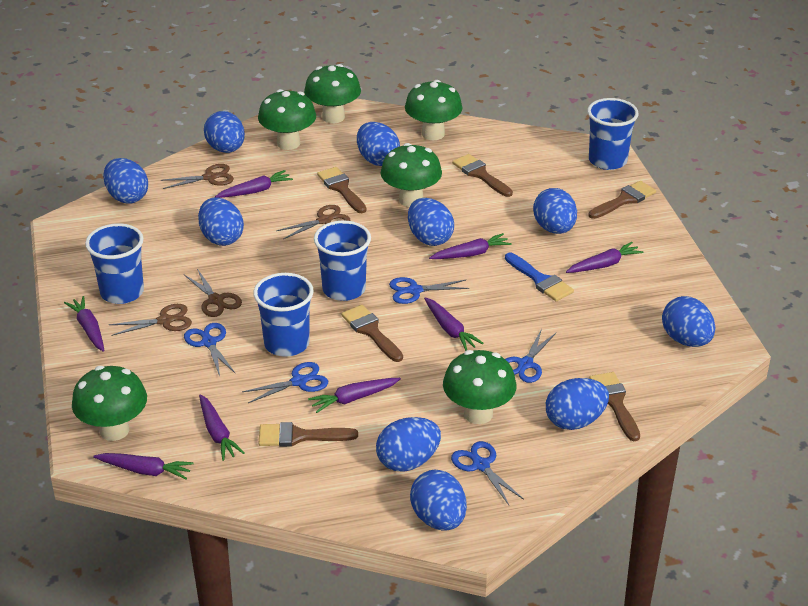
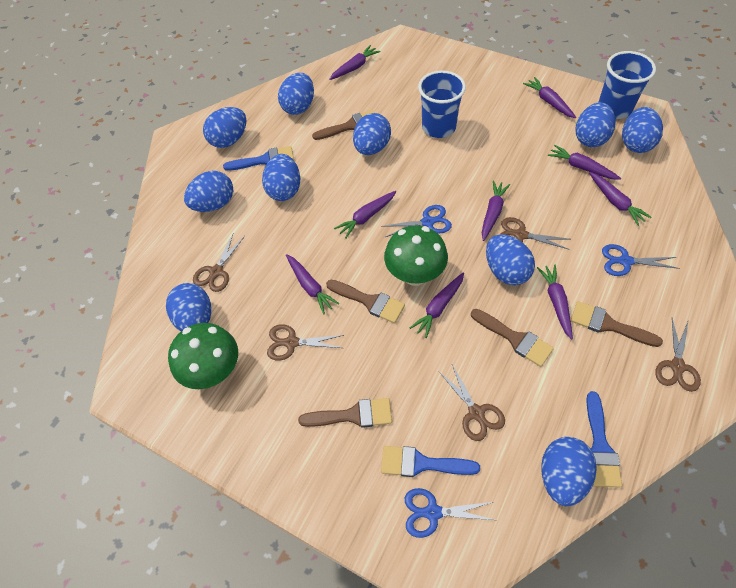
blue brush: [505,252,574,301] = 1 -> [223,146,294,171] [381,446,480,477] [586,391,622,487] = 3
blue cup: [85,223,144,304] [253,273,314,357] [314,221,371,301] [587,98,639,170] = 4 -> [418,70,466,138] [598,51,656,119] = 2
blue scissors: [184,323,236,376] [242,362,328,403] [389,277,469,304] [451,441,524,505] [505,329,556,383] = 5 -> [381,205,452,237] [405,488,495,538] [602,244,680,276] = 3
brown brush: [259,422,358,447] [317,167,367,213] [341,305,403,362] [452,154,513,197] [588,181,656,219] [589,372,640,441] = 6 -> [298,398,392,428] [312,110,375,140] [326,280,405,323] [471,309,554,367] [571,301,663,347] = 5
brown scissors: [109,304,192,336] [161,164,234,189] [184,269,242,317] [276,205,350,239] = 4 -> [193,234,245,292] [267,324,344,361] [439,365,505,441] [499,217,570,250] [655,318,701,392] = 5
green mushroom: [72,366,147,441] [258,89,316,150] [304,64,361,123] [381,143,442,207] [405,80,463,140] [443,350,517,424] = 6 -> [168,323,238,389] [384,226,448,286] = 2
purple carrot: [64,296,105,352] [93,453,193,480] [199,395,244,461] [215,170,293,198] [308,378,401,413] [424,297,484,351] [429,233,512,259] [566,242,643,273] = 8 -> [286,254,340,314] [329,45,380,80] [334,191,396,239] [410,272,464,338] [482,180,510,241] [523,77,576,119] [537,265,573,339] [548,145,621,180] [589,172,651,226] = 9

